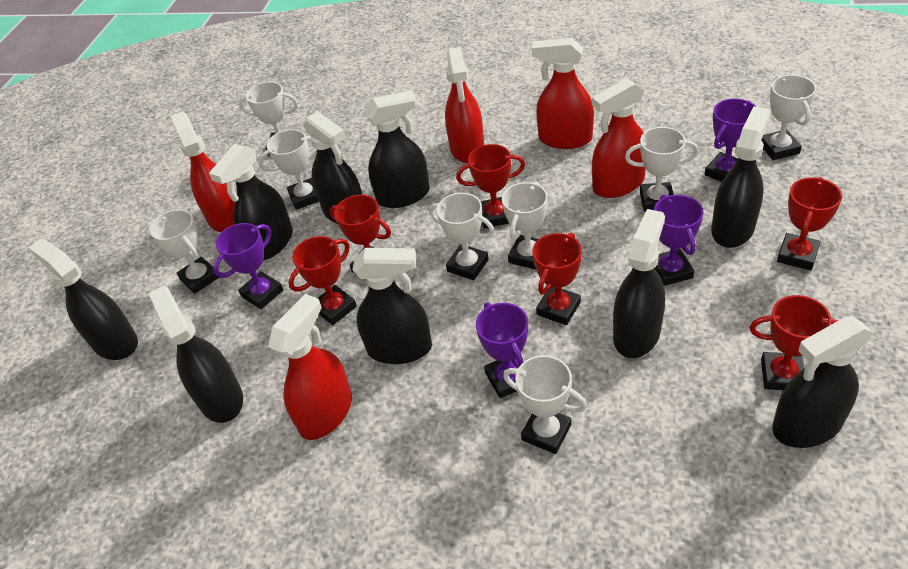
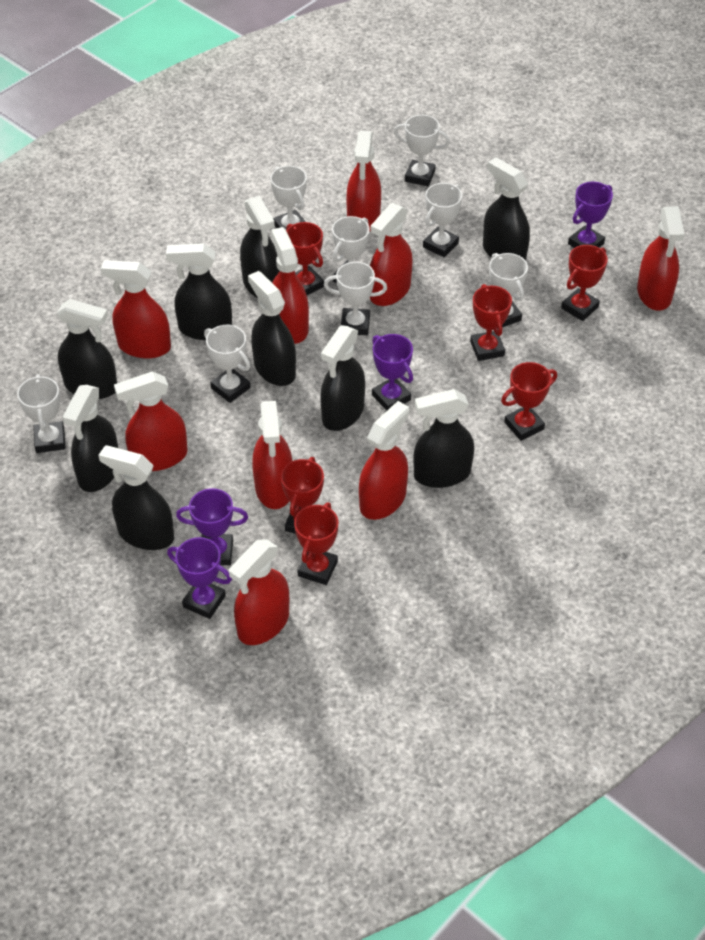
red spray bottle: [171,111,235,232] [268,294,352,440] [445,47,484,163] [532,38,594,149] [592,78,646,198] = 5 -> [101,260,171,358] [114,372,188,471] [229,539,289,645] [252,401,292,509] [271,227,309,344] [346,131,381,232] [359,401,409,520] [370,203,413,306] [637,206,685,311] = 9

